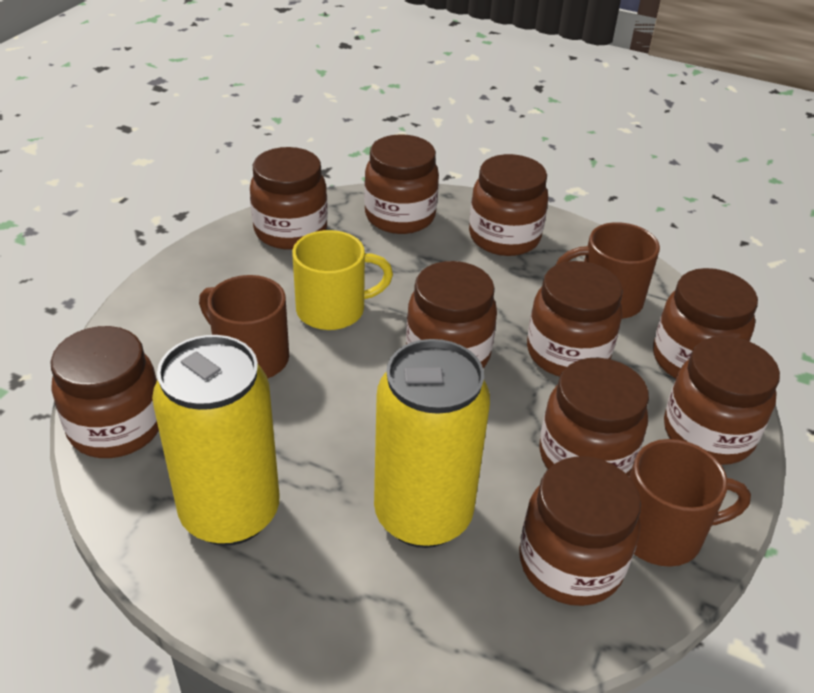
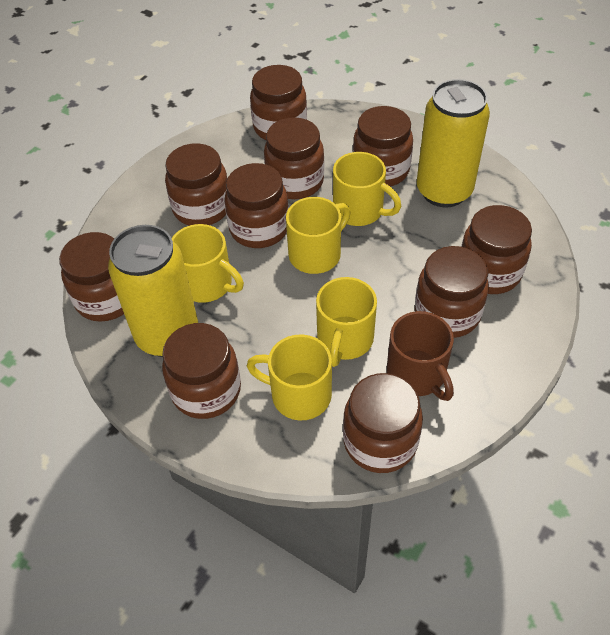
brown mug: [199,275,289,378] [556,222,660,319] [629,439,751,567] = 3 -> [387,311,454,401] = 1
yellow mug: [292,230,393,330] = 1 -> [172,224,244,303] [247,334,332,420] [286,197,351,274] [316,277,377,367] [333,152,401,226] = 5

